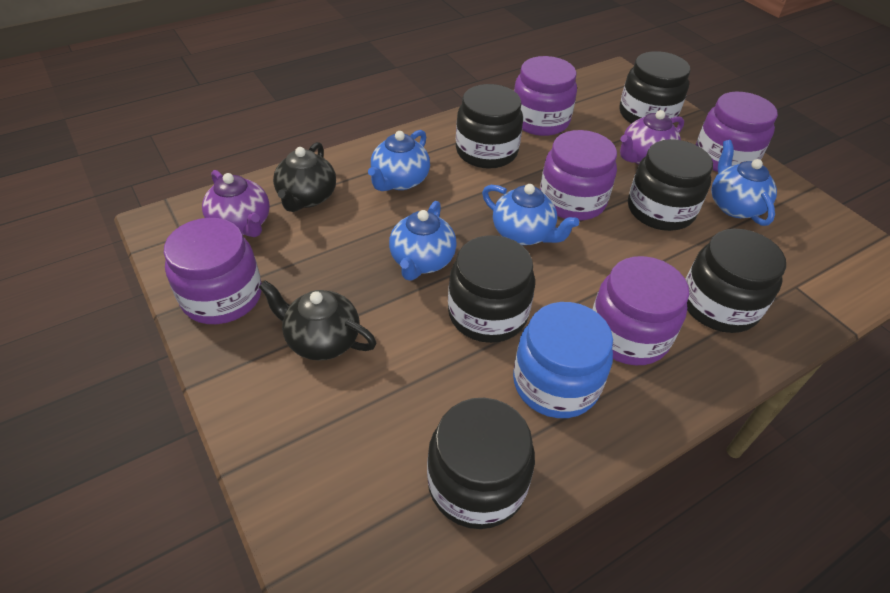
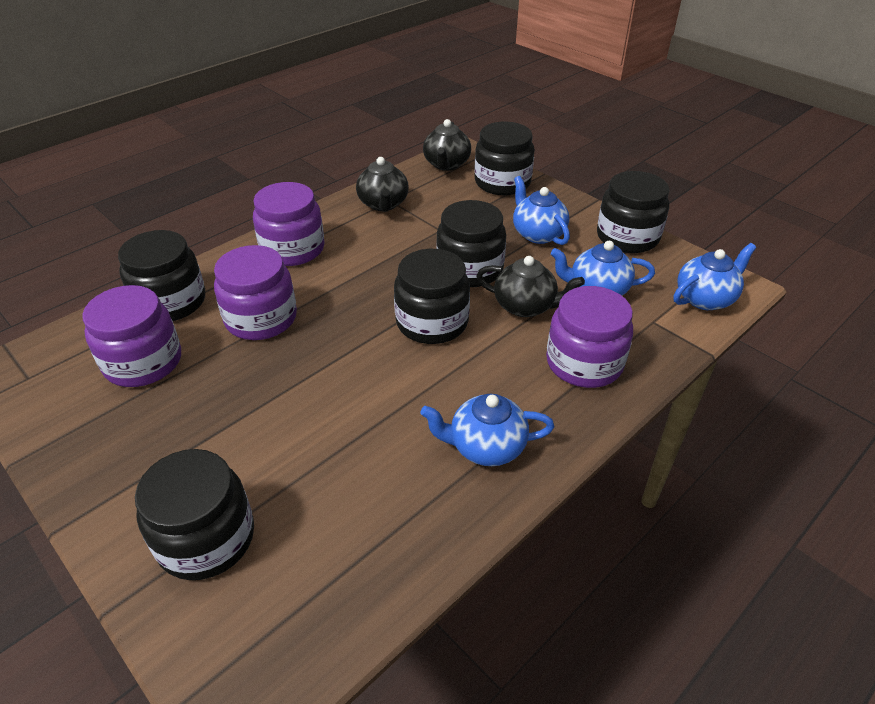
black teapot: [259,280,377,361] [273,142,336,212] = 2 -> [356,157,409,212] [423,119,471,171] [476,256,585,317] = 3
blue jar: [513,302,613,418] = 1 -> none = 0
purple jar: [164,218,262,324] [514,56,577,136] [540,130,617,221] [592,256,689,365] [696,92,778,172] = 5 -> [83,285,181,387] [214,245,297,340] [253,182,325,266] [546,286,633,388] = 4
purple teapot: [202,170,270,237] [620,110,684,165] = 2 -> none = 0

